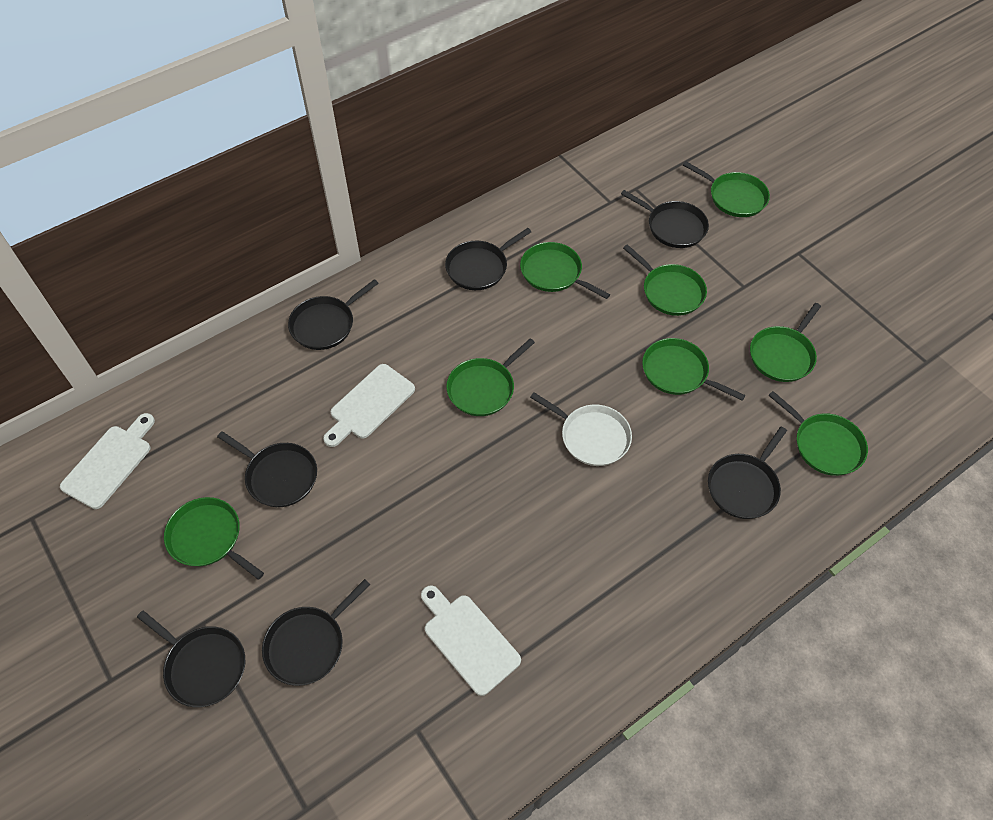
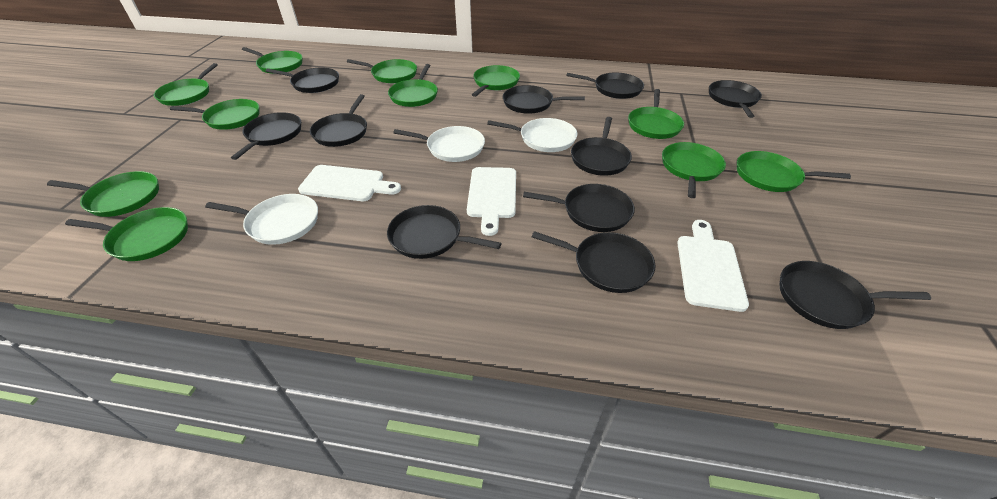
black pan: [137,610,245,707] [217,431,317,507] [262,579,370,686] [288,279,379,350] [445,228,531,290] [621,190,709,248] [708,427,787,519] = 7 -> [231,112,301,160] [265,68,339,93] [310,94,367,147] [387,205,501,259] [503,85,585,114] [523,184,635,232] [532,231,655,293] [566,73,644,99] [571,117,632,176] [709,80,762,118] [780,261,931,329] = 11
green pan: [164,497,264,580] [446,338,535,416] [520,242,610,299] [623,244,707,316] [642,338,746,401] [683,161,770,217] [750,303,821,382] [768,391,868,476] = 8 -> [47,171,159,217] [65,207,188,261] [154,63,218,106] [170,99,259,130] [242,47,303,74] [347,59,417,83] [388,64,438,107] [472,65,520,97] [628,89,684,139] [662,142,726,198] [737,151,851,192] = 11
white pan: [530,392,632,466] = 1 -> [205,194,318,245] [393,126,485,162] [487,118,577,152] = 3

